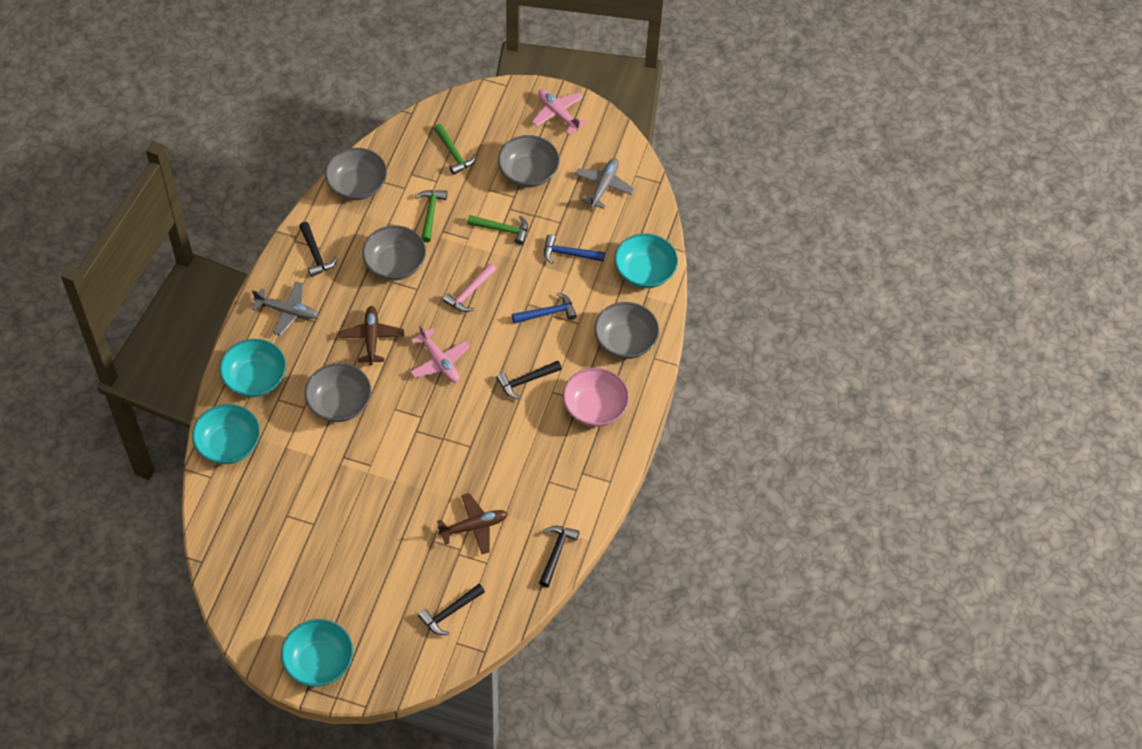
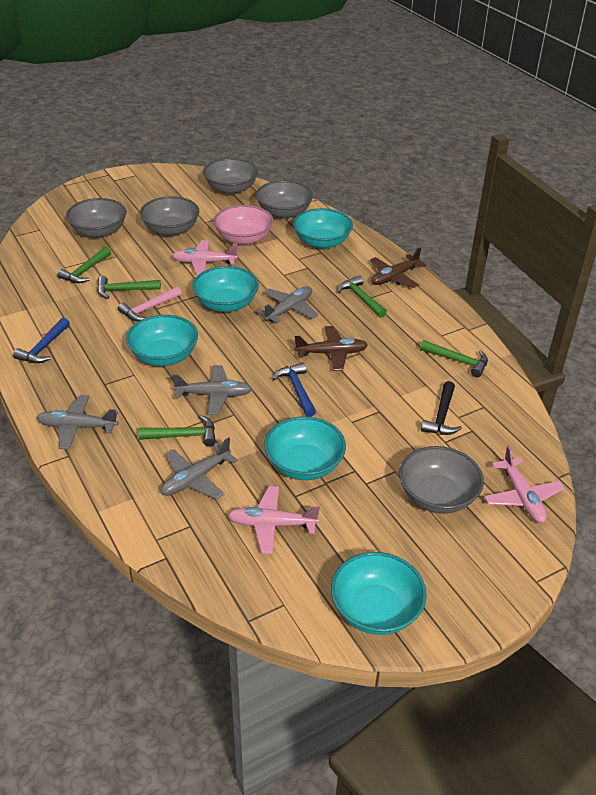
black hammer: [299,222,338,277] [418,584,485,635] [496,361,562,399] [539,526,580,587] = 4 -> [421,381,462,435] = 1
green hammer: [415,190,447,243] [434,124,476,175] [467,215,528,245] = 3 -> [57,247,111,283] [97,276,161,299] [138,415,216,447] [337,275,387,318] [420,340,488,377] = 5
grey plane: [252,281,318,336] [575,158,634,209] = 2 -> [37,395,118,449] [161,437,238,500] [172,365,252,415] [257,286,318,323] = 4
pink plane: [410,325,470,383] [532,89,587,134] = 2 -> [172,240,238,275] [228,486,320,554] [484,446,565,523] = 3
turquoise bowl: [192,404,260,464] [219,339,286,397] [281,619,353,687] [615,233,678,288] = 4 -> [126,315,198,366] [192,266,259,312] [264,417,346,480] [293,208,353,249] [331,552,427,635] = 5

